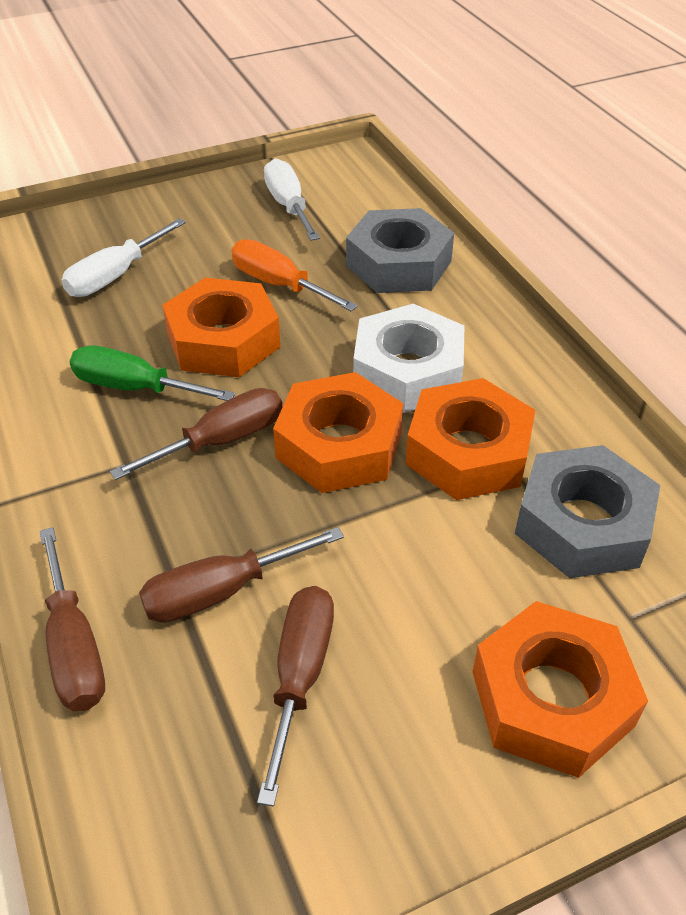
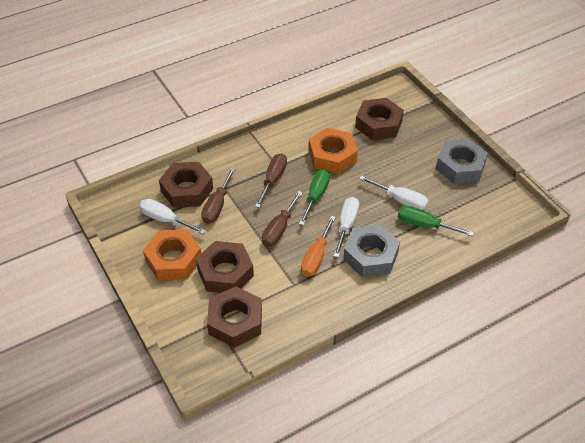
brown nut: none = 0 -> [159,162,213,208] [196,241,254,293] [207,286,262,348] [355,98,404,140] = 4
brown screwdriver: [39,527,105,711] [110,388,282,480] [139,527,344,623] [257,586,334,807] = 4 -> [201,168,235,224] [255,153,287,208] [262,191,303,247] = 3
green screwdriver: [70,346,235,401] = 1 -> [299,169,330,225] [398,206,474,236] = 2
orange nut: [162,278,280,377] [273,372,403,493] [406,378,535,500] [473,601,648,778] = 4 -> [143,230,201,281] [309,128,358,174] = 2
white nut: [353,304,464,413] = 1 -> none = 0
white screwdriver: [62,219,186,297] [264,158,320,241] = 2 -> [139,199,206,234] [333,197,359,258] [359,175,429,210] = 3

